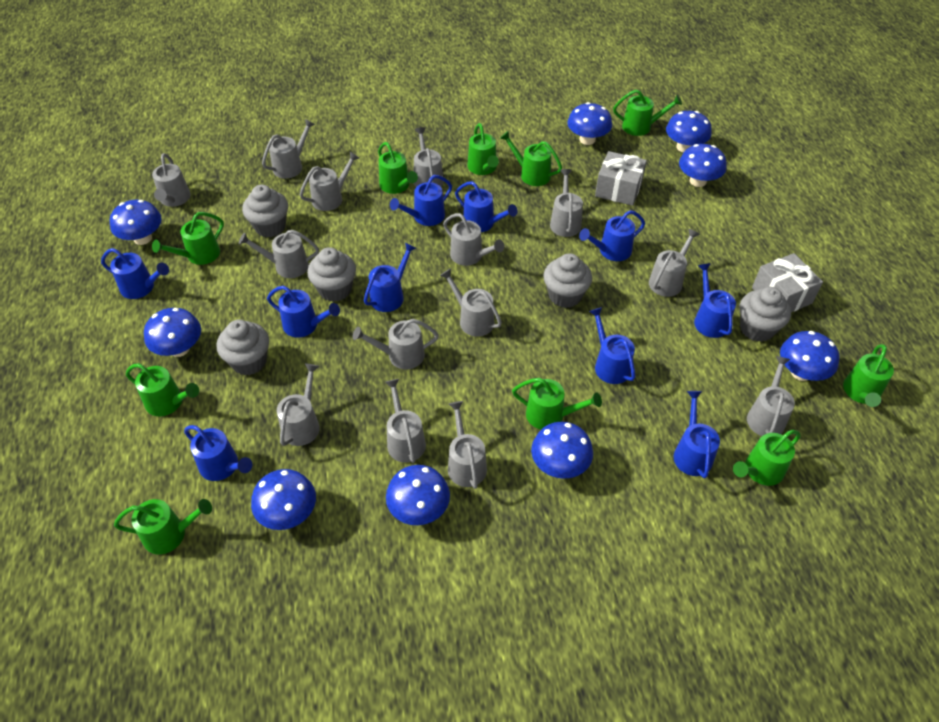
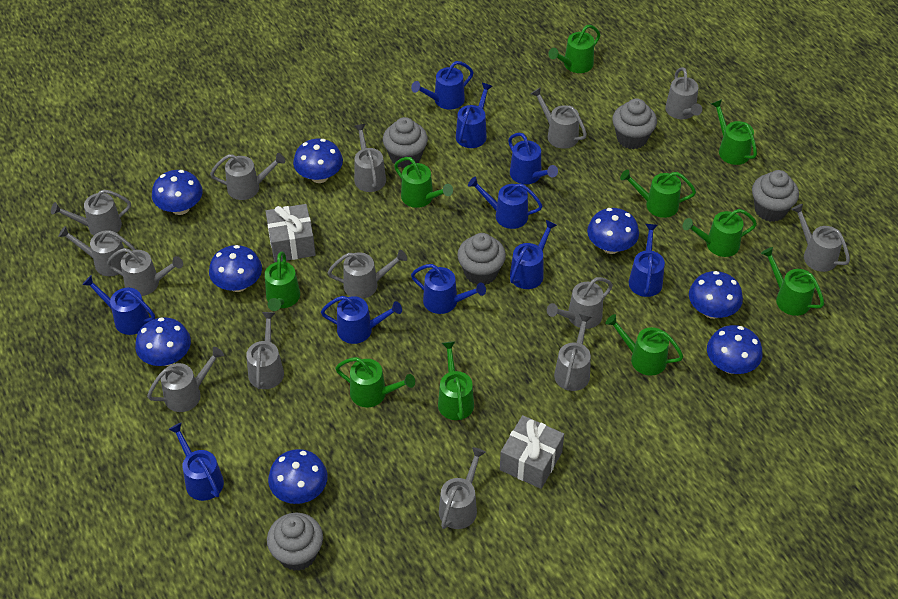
blue mushroom: [110,199,162,245] [144,308,201,357] [251,469,316,530] [386,465,450,525] [531,422,593,479] [567,102,612,145] [666,111,712,152] [679,144,727,187] [780,331,839,381] = 9 -> [135,317,191,366] [152,170,203,215] [209,245,262,292] [268,449,328,504] [293,139,343,183] [587,208,639,254] [689,271,743,319] [707,325,763,374] = 8

